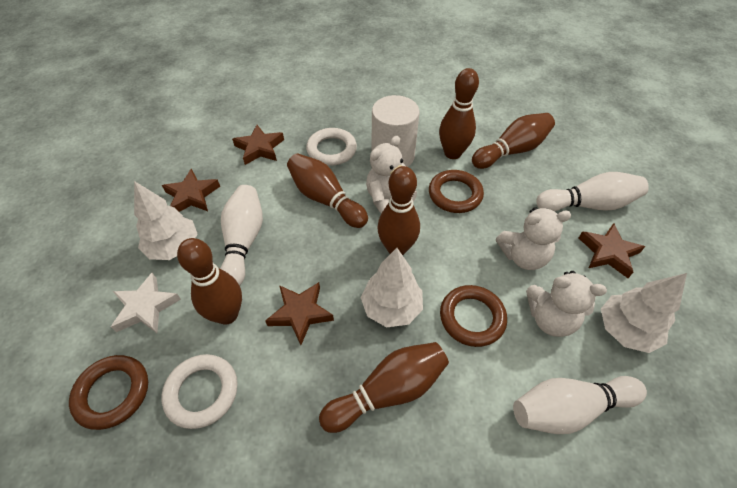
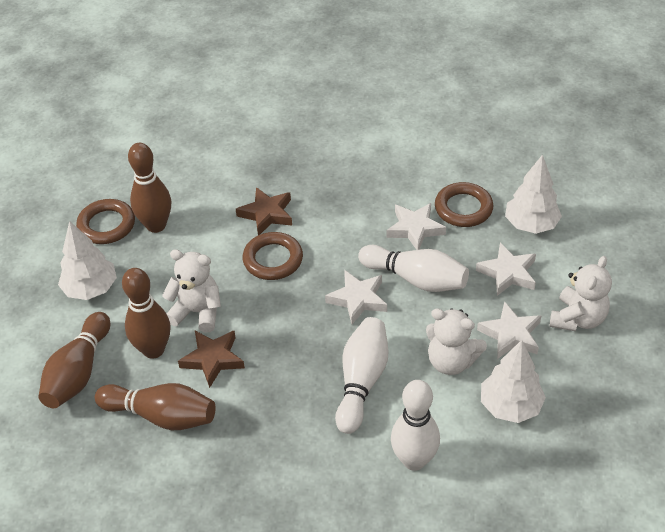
brown bowling pin: [177,238,242,325] [287,153,368,228] [319,342,449,433] [377,166,420,255] [439,68,479,159] [472,113,555,169] = 6 -> [38,312,110,408] [95,383,216,430] [122,268,171,359] [128,143,171,233] = 4
brown star: [162,169,220,212] [232,125,284,165] [265,282,334,345] [579,223,645,278] = 4 -> [178,331,245,388] [236,187,292,235] = 2
white cylinder: [371,95,419,167] = 1 -> none = 0
white ring: [161,354,238,429] [306,128,357,166] = 2 -> none = 0
white star: [111,273,181,333] = 1 -> [325,270,387,324] [386,203,446,250] [476,243,536,296] [477,301,541,359] = 4

